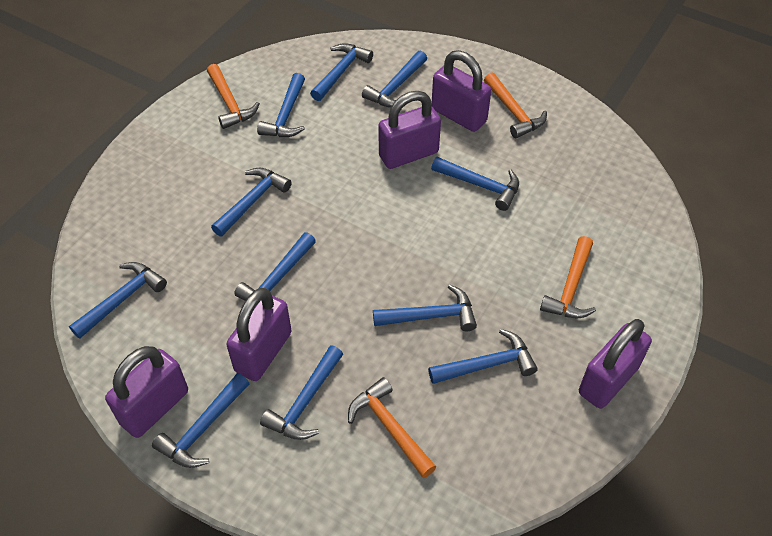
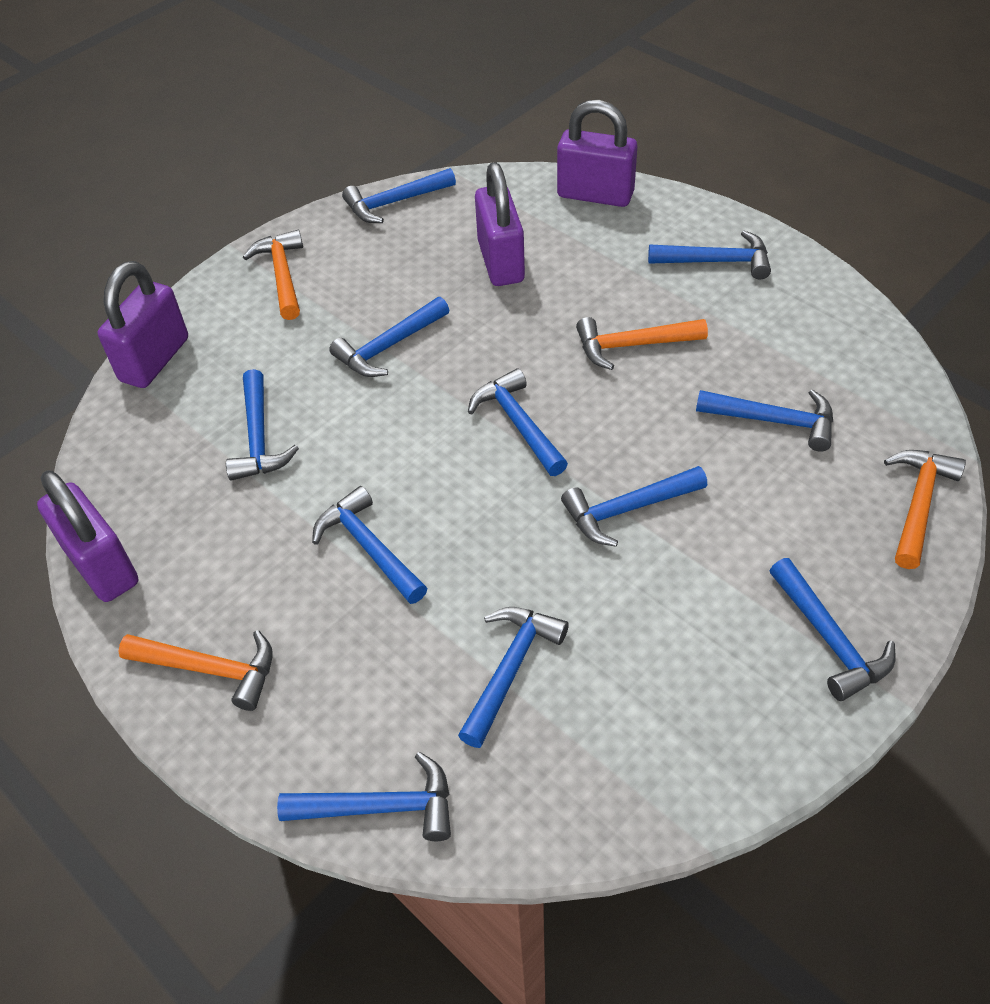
purple padlock: [105,346,188,438] [226,288,292,381] [378,91,441,169] [432,50,491,132] [579,319,652,409] = 5 -> [37,470,138,602] [98,261,188,388] [475,163,525,286] [557,100,637,207] = 4

